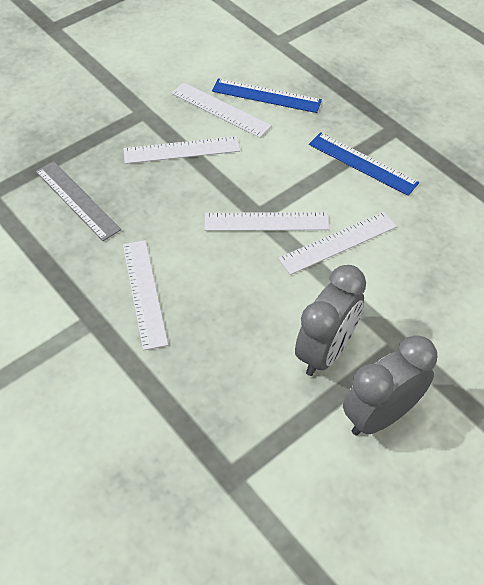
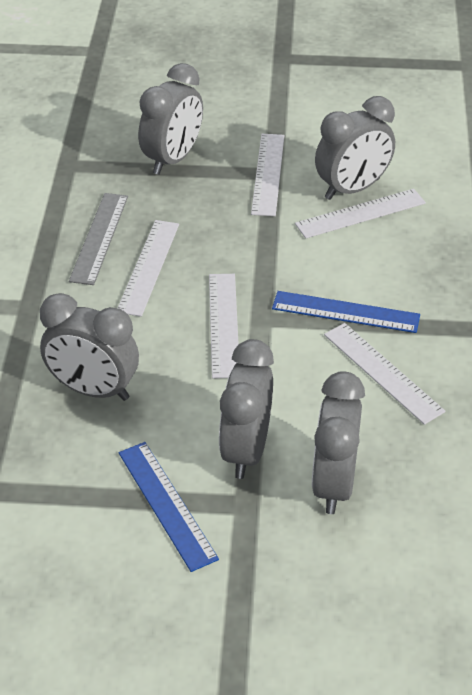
grey clock: [295,265,366,376] [343,335,437,436] = 2 -> [40,293,139,401] [138,63,203,175] [219,339,274,479] [312,371,365,514] [315,96,395,200] = 5

